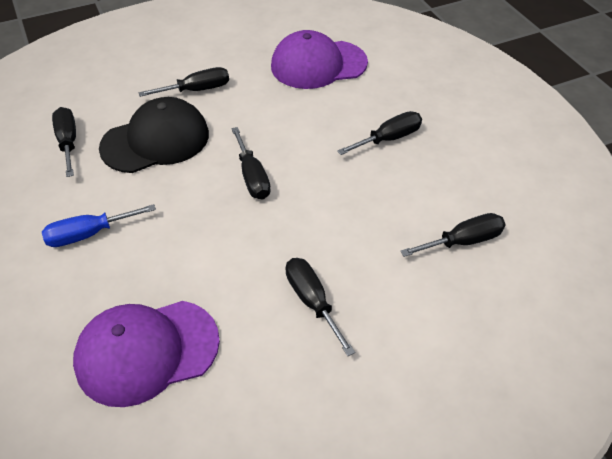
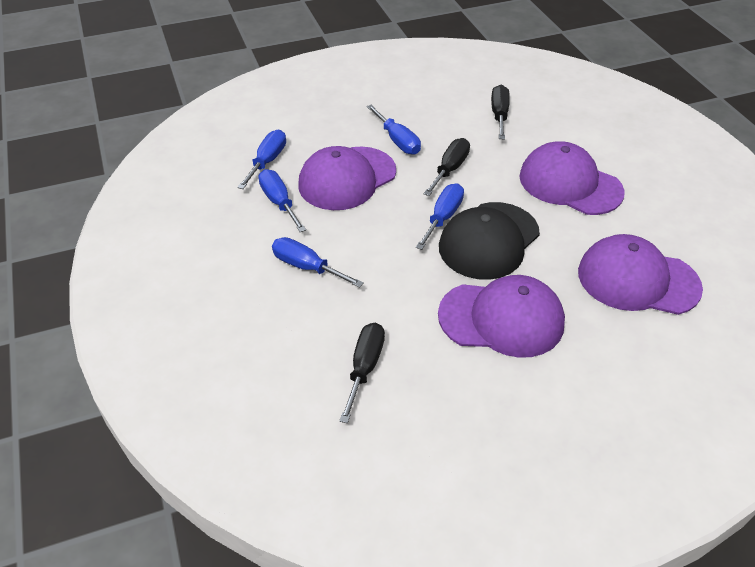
black screwdriver: [52,107,76,177] [139,67,229,97] [231,127,271,200] [286,258,355,356] [337,111,422,155] [400,213,506,257] = 6 -> [339,323,385,423] [423,138,470,196] [491,85,510,140] = 3
blue screwdriver: [42,204,156,247] = 1 -> [237,130,286,189] [258,169,306,232] [272,237,364,288] [367,105,421,155] [416,183,464,250] = 5
purple cap: [73,301,220,407] [271,30,368,89] = 2 -> [298,146,396,210] [438,275,565,358] [519,141,624,215] [578,234,703,315] = 4

